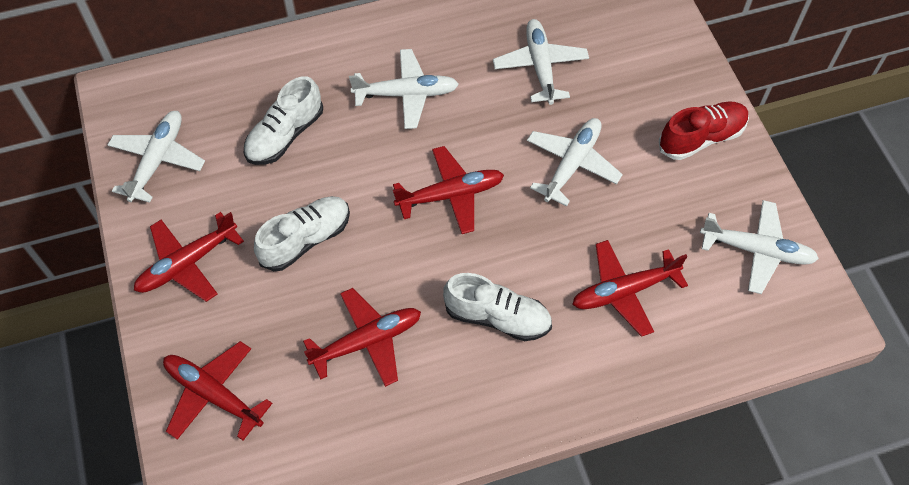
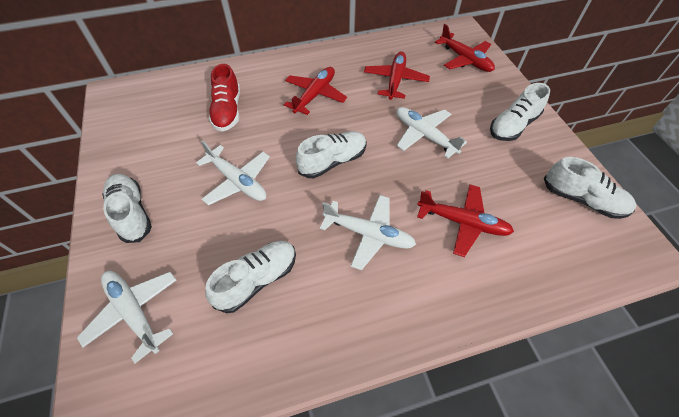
red plane: [134,212,244,302] [163,341,273,441] [303,288,421,387] [393,146,504,234] [572,240,688,337] = 5 -> [284,67,347,115] [364,51,430,100] [417,185,514,257] [435,24,495,72] = 4
white plane: [108,111,205,203] [349,49,459,129] [493,19,589,105] [527,118,623,206] [700,200,819,294] = 5 -> [77,271,176,363] [196,140,270,205] [320,195,416,270] [396,107,467,158] = 4
white shoe: [244,76,323,165] [254,196,350,271] [443,273,552,341] = 3 -> [102,174,152,243] [205,241,296,313] [296,131,367,178] [490,83,550,141] [544,157,636,219] = 5

